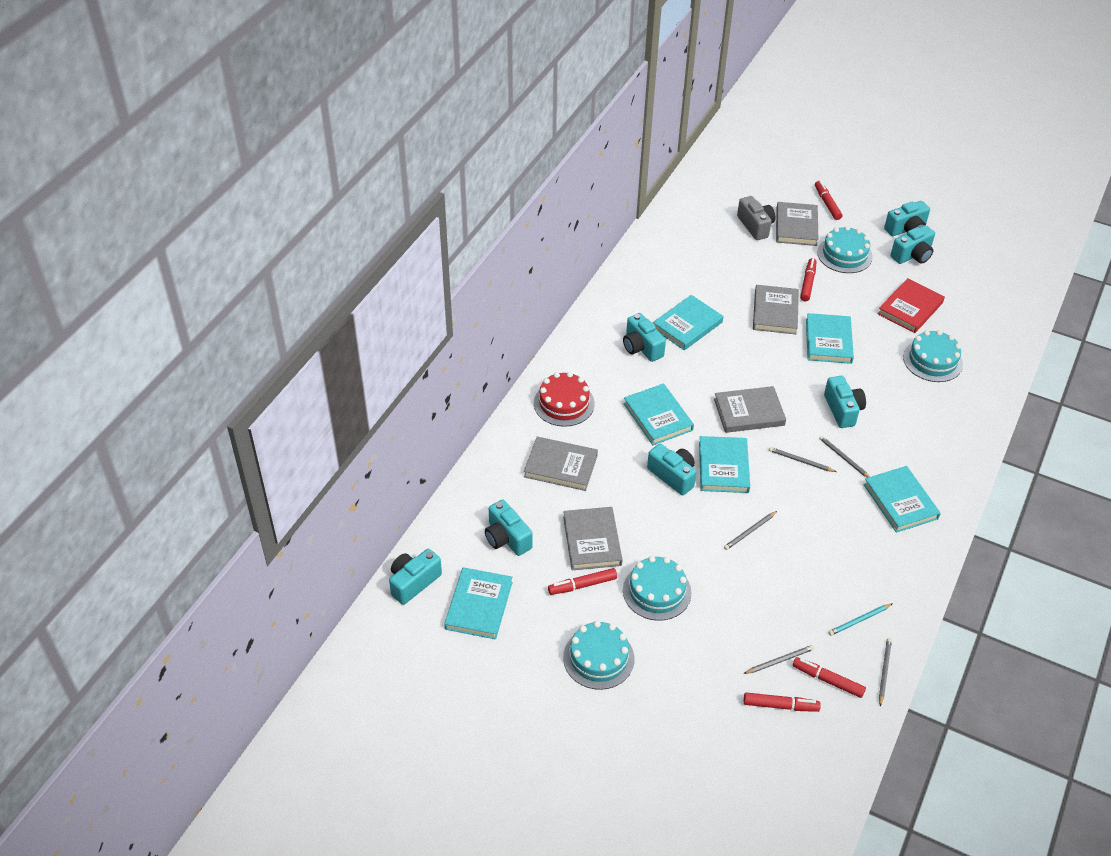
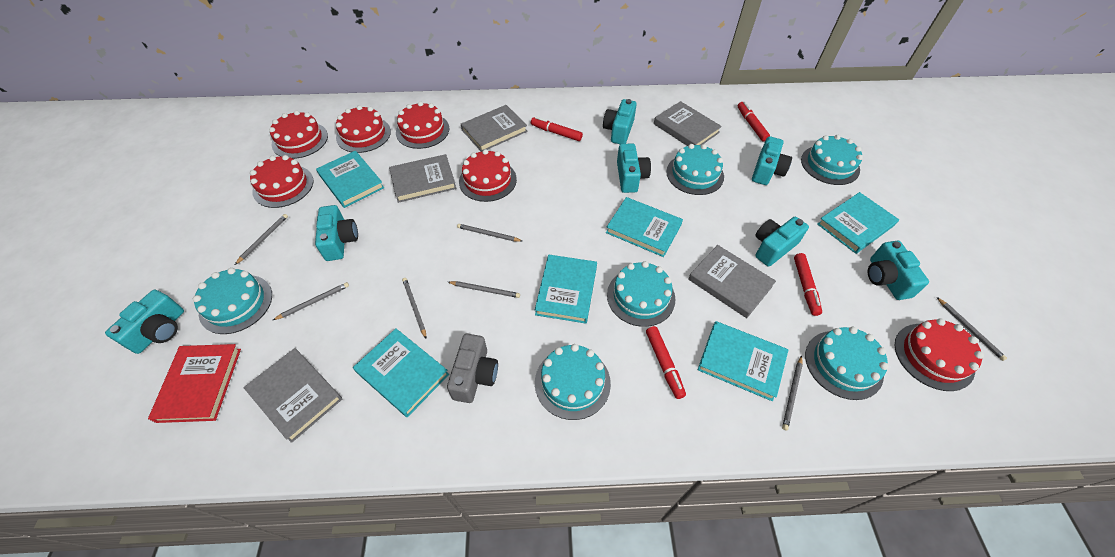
grey pencil: [724,511,777,550] [743,645,814,674] [769,447,836,472] [819,436,870,478] [879,638,892,706] = 5 -> [235,214,288,265] [273,282,349,320] [402,278,426,338] [448,281,520,298] [457,224,522,242] [782,355,803,430] [937,297,1007,361] = 7
red cake: [534,372,595,427] = 1 -> [250,155,314,208] [269,110,328,159] [336,105,391,153] [396,101,449,149] [459,149,517,202] [895,318,984,391] = 6
red marker: [548,568,617,595] [744,693,821,712] [793,657,866,698] [800,258,816,301] [815,181,842,220] = 5 -> [531,117,583,141] [646,326,686,399] [738,102,770,142] [794,253,822,316] = 4
turquoise cake: [563,621,634,690] [623,556,691,621] [817,226,873,273] [903,330,963,382] = 4 -> [193,268,272,334] [535,344,611,420] [607,261,675,327] [666,144,724,195] [801,135,863,185] [805,327,889,400] = 6
turquoise pencil: [828,604,892,636] = 1 -> none = 0

